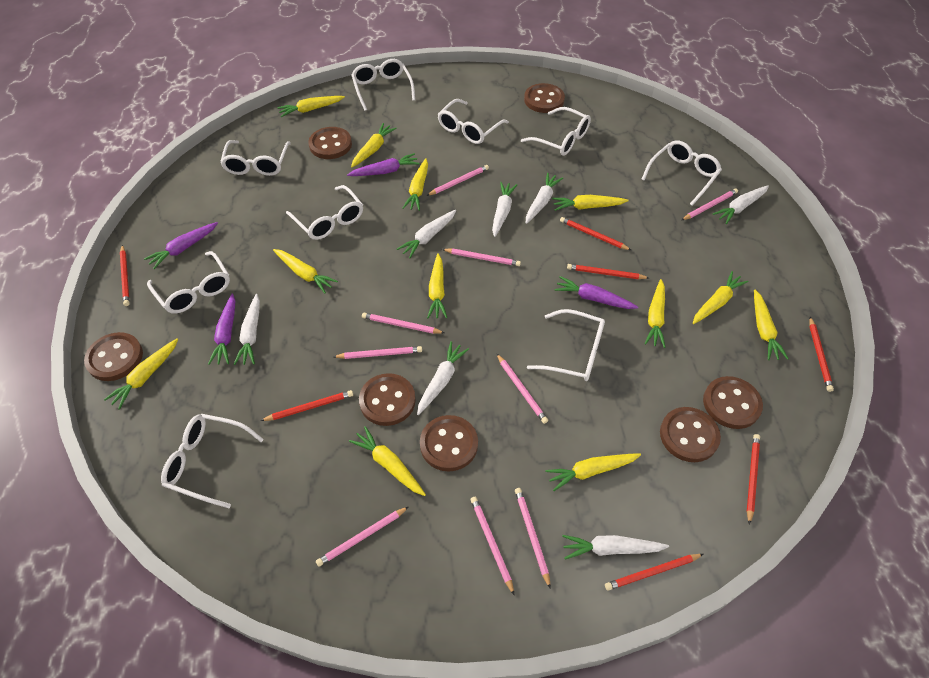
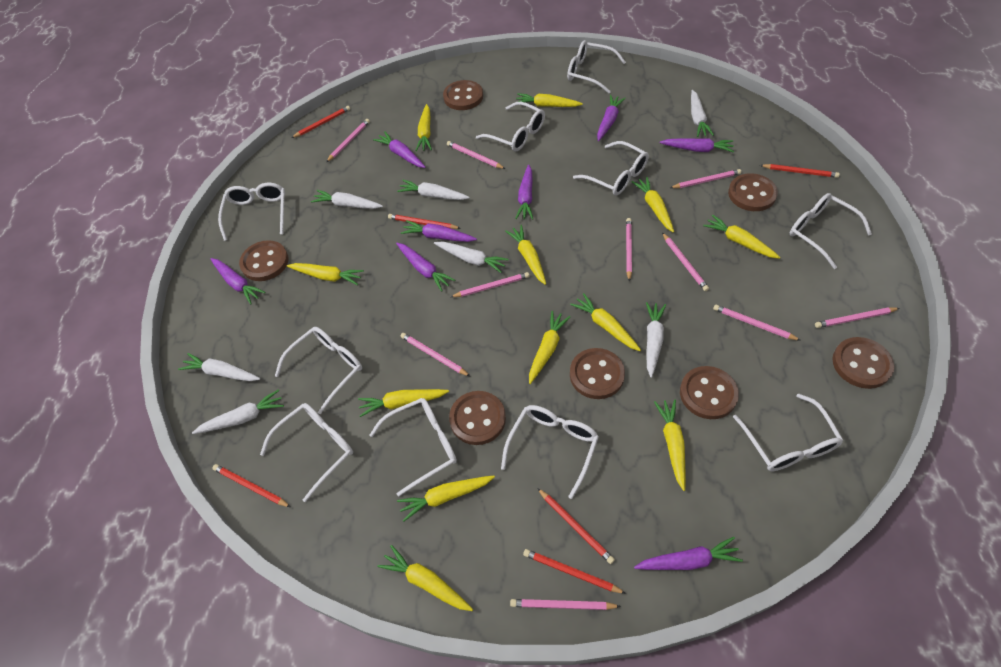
pink pencil: [316,507,409,566] [333,346,422,359] [362,313,444,334] [426,165,489,196] [442,249,521,266] [470,497,514,595] [496,353,548,424] [515,488,551,589] [682,189,738,220] = 9 -> [326,119,370,162] [401,333,471,377] [447,141,505,169] [451,272,530,297] [510,599,621,610] [626,218,632,282] [662,232,709,291] [670,169,741,188] [713,305,801,341] [815,308,899,328] = 10
purple carrot: [144,222,218,269] [208,294,235,365] [347,153,420,176] [554,276,638,309] = 4 -> [211,258,265,304] [373,131,425,168] [396,243,455,292] [401,220,477,242] [515,165,533,220] [597,95,626,141] [634,537,743,570] [660,138,734,152] = 8
red pencil: [120,245,130,306] [261,390,353,421] [560,217,631,250] [567,264,649,279] [605,554,703,591] [747,434,760,525] [809,317,834,392] = 7 -> [212,464,290,507] [292,106,350,138] [388,214,460,229] [523,549,626,594] [537,488,615,564] [760,164,840,178] = 6
white glasses: [147,251,230,314] [161,414,264,508] [220,140,291,176] [286,185,363,240] [351,59,415,111] [438,99,509,144] [521,107,591,156] [527,309,605,381] [641,140,722,206] = 9 -> [218,183,285,241] [260,403,353,502] [275,327,362,414] [369,398,457,496] [476,102,545,151] [501,405,599,499] [567,40,626,93] [573,141,649,195] [733,394,843,471] [790,193,872,269] = 10

